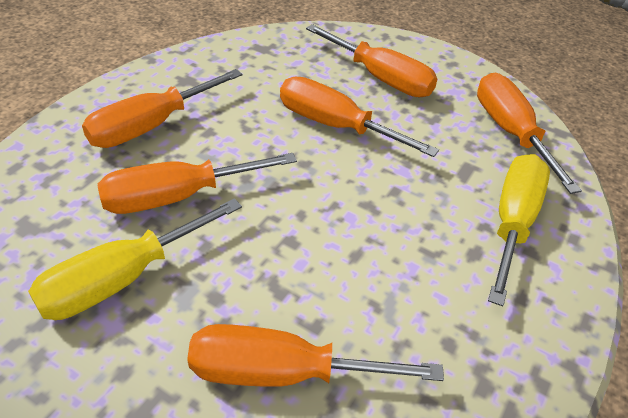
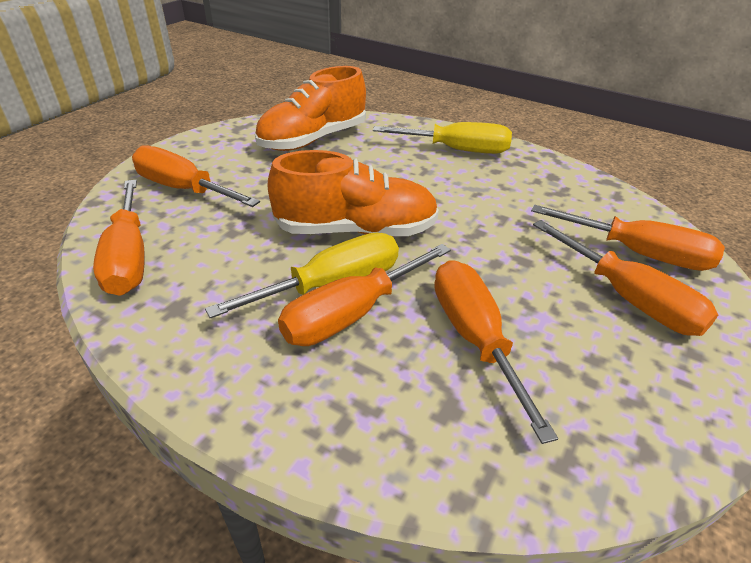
orange shoe: none = 0 -> [255,66,366,151] [267,150,439,237] = 2

